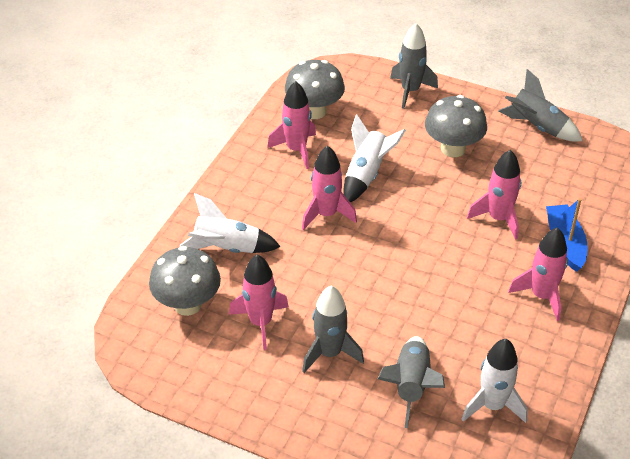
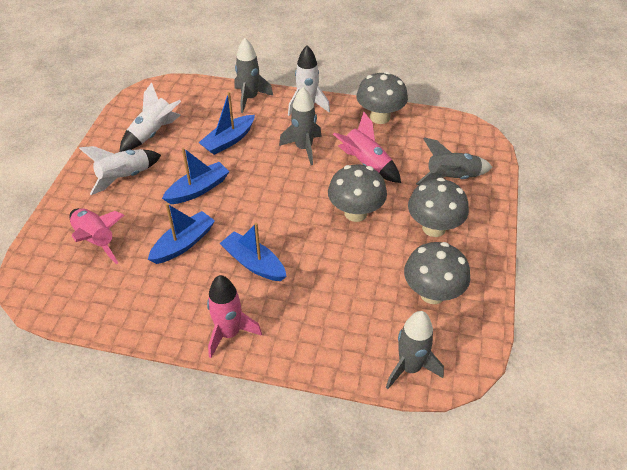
blue boat: [546,198,587,272] = 1 -> [148,203,215,264] [162,147,229,204] [198,92,255,155] [220,223,287,281] = 4
grey mushroom: [149,246,221,316] [285,60,345,119] [425,95,487,157] = 3 -> [328,164,387,222] [356,71,408,124] [404,242,470,304] [408,178,469,237] = 4
pink rocket: [229,254,289,350] [267,81,316,169] [302,146,357,230] [467,150,521,240] [508,227,568,321] = 5 -> [69,208,124,264] [207,275,262,358] [333,112,401,183] = 3

